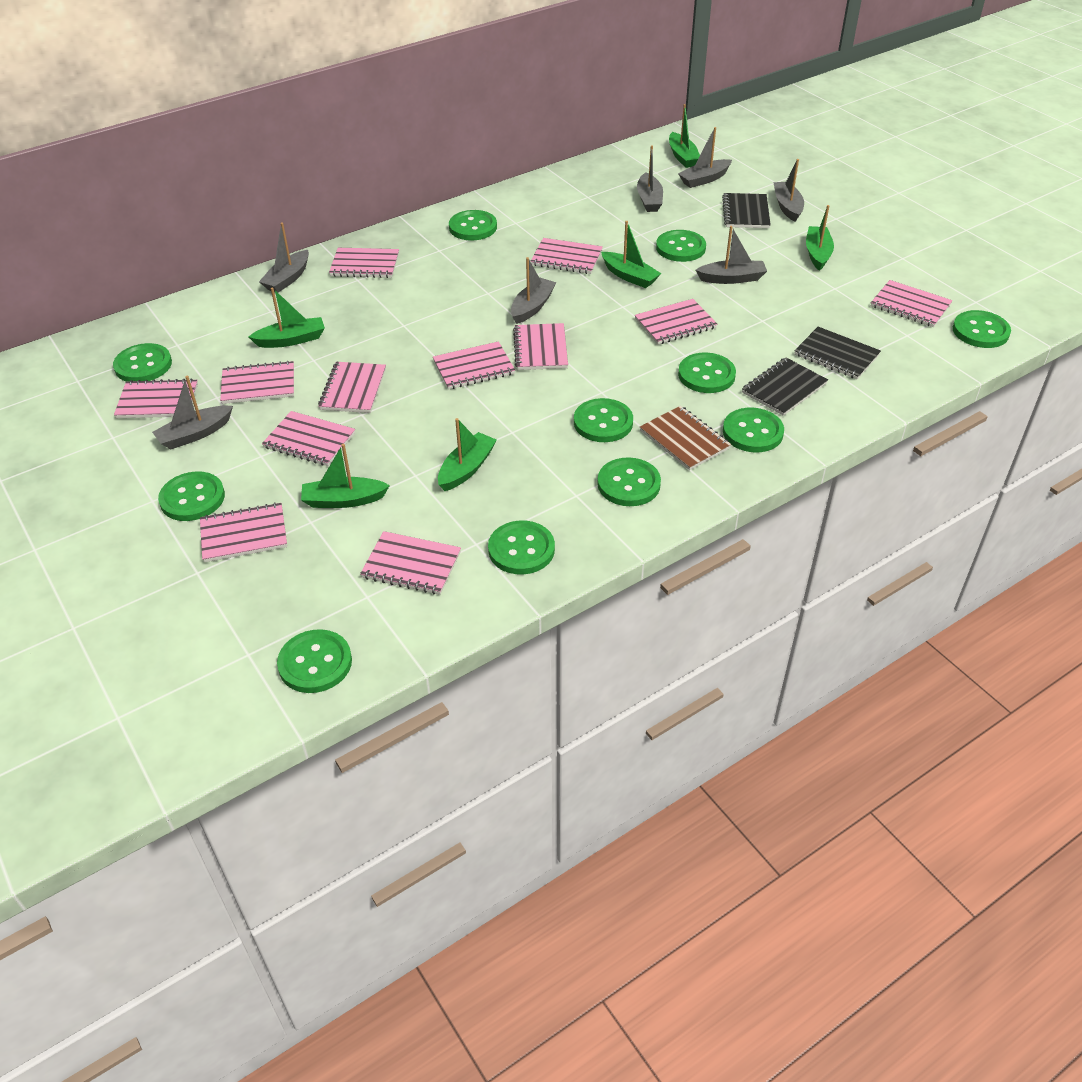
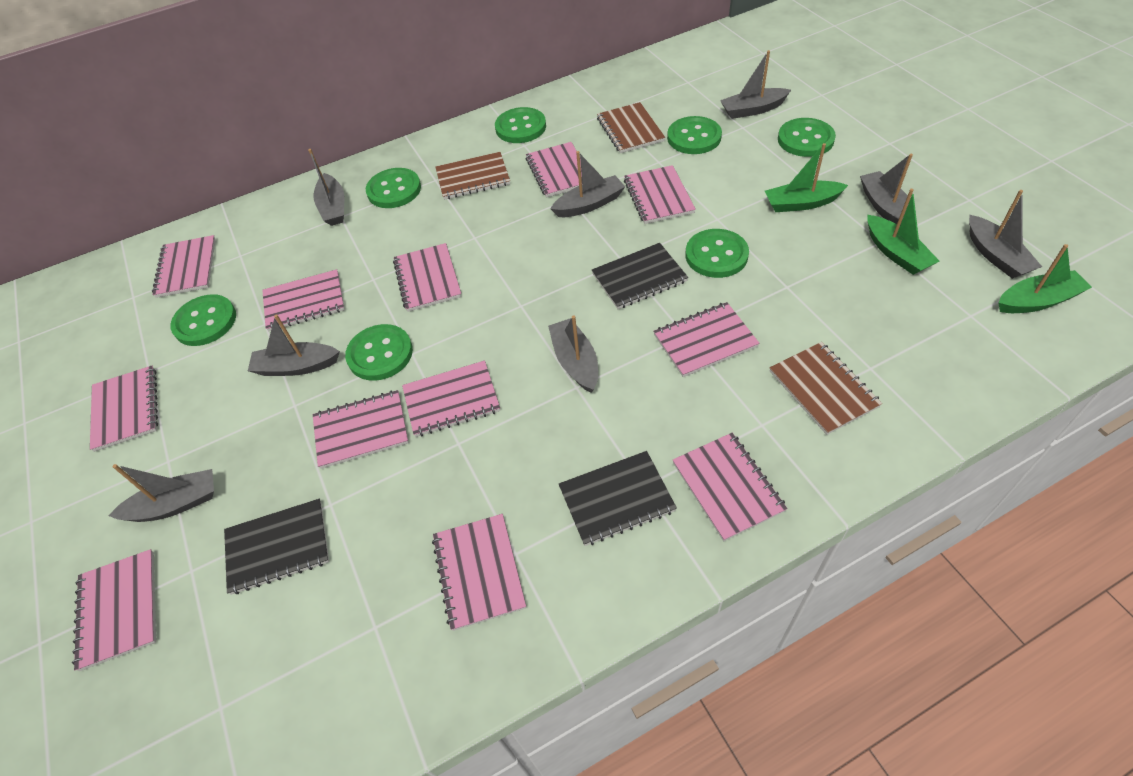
brown notebook: [640,406,731,470] = 1 -> [436,152,510,200] [597,102,665,153] [770,342,882,435] = 3
green boat: [249,287,325,348] [301,444,390,508] [438,418,497,491] [601,221,661,288] [669,104,700,168] [806,205,834,271] = 6 -> [765,143,848,212] [867,189,939,275] [999,244,1092,313] = 3
green button: [113,343,172,382] [158,471,225,521] [277,629,352,693] [449,210,497,240] [488,520,555,574] [574,398,633,442] [597,457,661,506] [656,230,706,262] [678,353,736,393] [723,408,784,452] [953,310,1011,348] = 11 -> [170,294,236,346] [345,324,413,381] [366,168,421,208] [495,107,546,143] [667,116,722,154] [685,229,749,278] [778,118,836,157] = 7
grey boat: [152,376,233,449] [259,222,309,293] [511,257,557,324] [637,145,663,212] [678,127,732,188] [696,226,767,284] [773,159,804,222] = 7 -> [108,464,214,522] [248,314,340,376] [308,149,344,226] [548,316,598,393] [550,151,625,217] [720,50,791,119] [860,154,913,225] [969,190,1042,279] = 8

